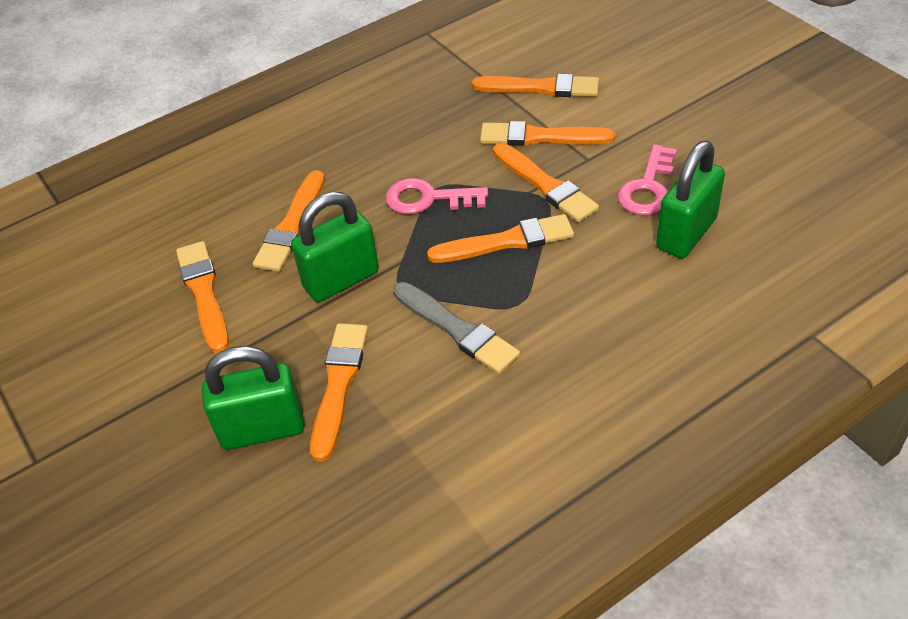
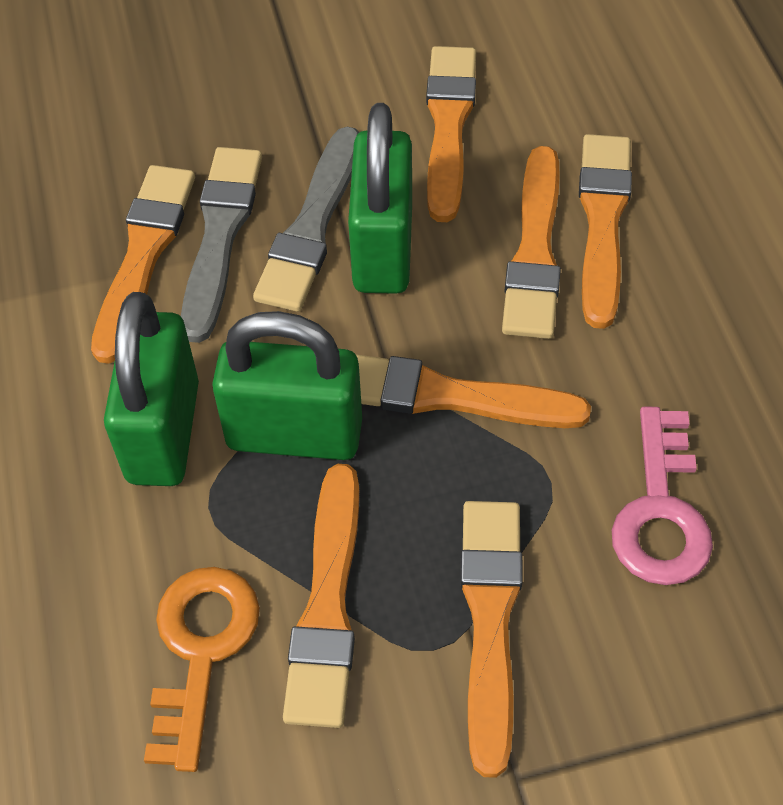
grey brush: [393,282,520,374] = 1 -> [181,147,262,343] [253,127,359,312] = 2
orange key: none = 0 -> [144,567,260,772] = 1
pink key: [385,178,488,214] [617,144,677,216] = 2 -> [612,407,713,585] = 1

